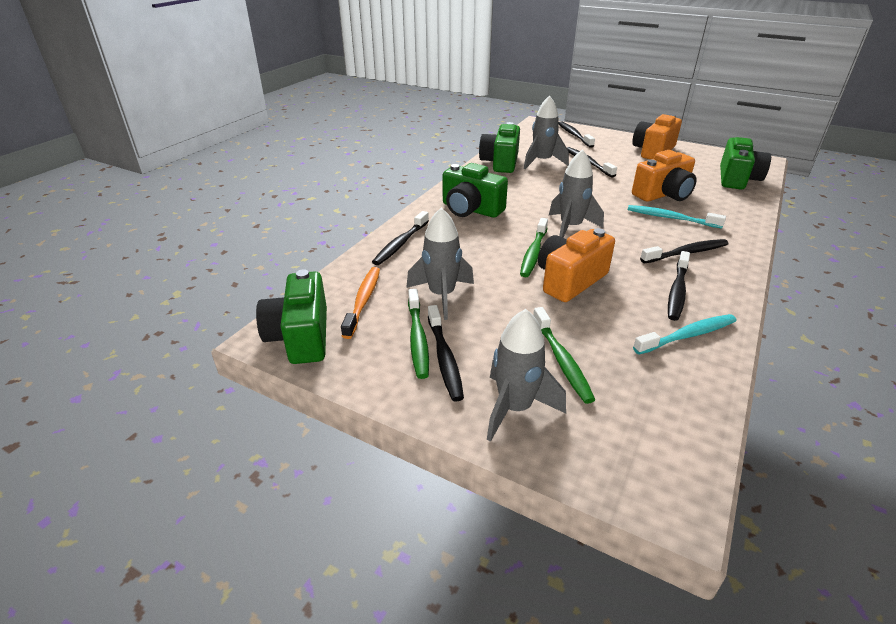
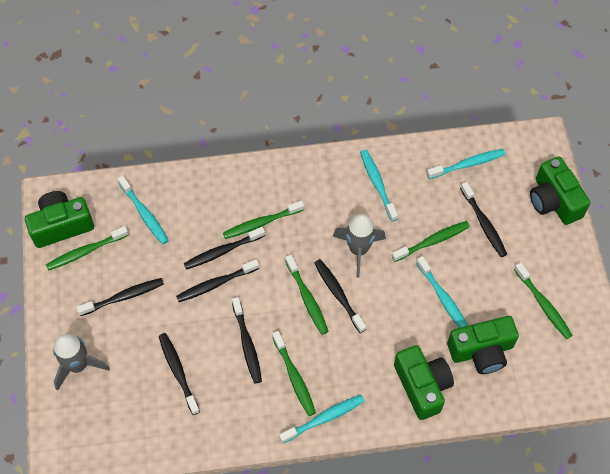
black toothbrush: [372,211,429,265] [428,305,464,402] [558,121,595,148] [567,147,617,177] [640,239,728,263] [668,251,690,321] = 6 -> [76,278,164,316] [159,333,200,415] [176,259,259,302] [184,227,265,270] [232,297,262,384] [315,259,366,333] [460,182,507,257] = 7
green toothbrush: [408,289,429,379] [520,218,548,277] [533,307,595,404] = 3 -> [46,226,128,271] [223,200,304,239] [272,331,316,416] [285,255,329,335] [392,221,470,262] [514,263,573,339] = 6
grey rocket: [406,207,474,320] [487,309,566,442] [524,95,569,169] [549,149,604,238] = 4 -> [53,334,110,391] [333,214,386,278] = 2
orange camera: [538,228,615,302] [632,114,682,159] [632,150,696,202] = 3 -> none = 0
orange toothbrush: [341,267,380,339] = 1 -> none = 0
turquoise toothbrush: [628,205,726,228] [633,314,737,355] = 2 -> [118,176,169,244] [279,395,365,443] [360,150,398,222] [416,256,468,328] [427,149,506,179] = 5

